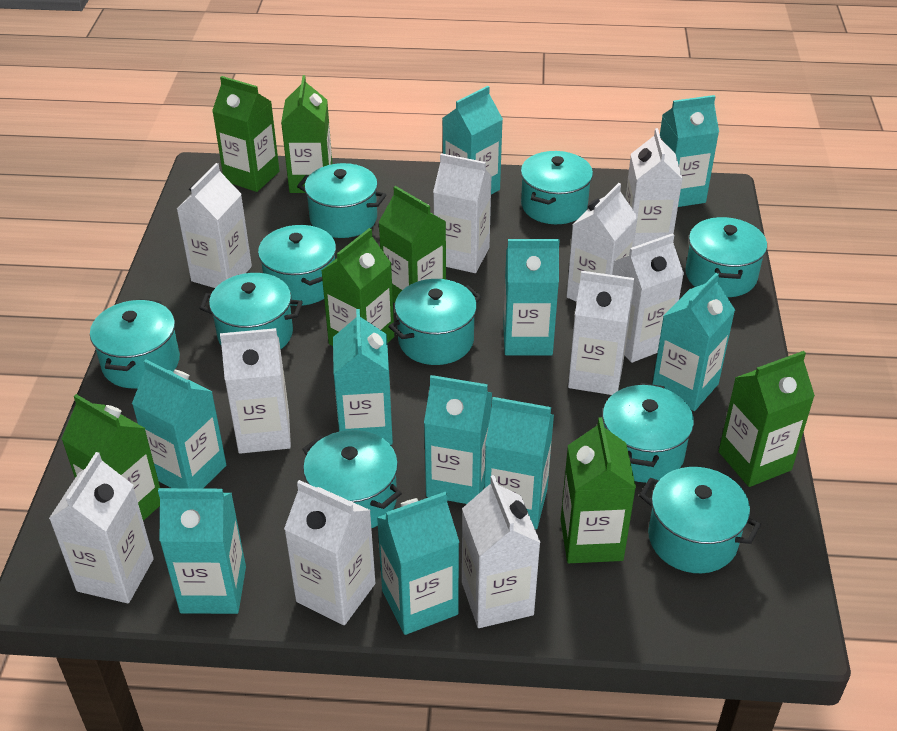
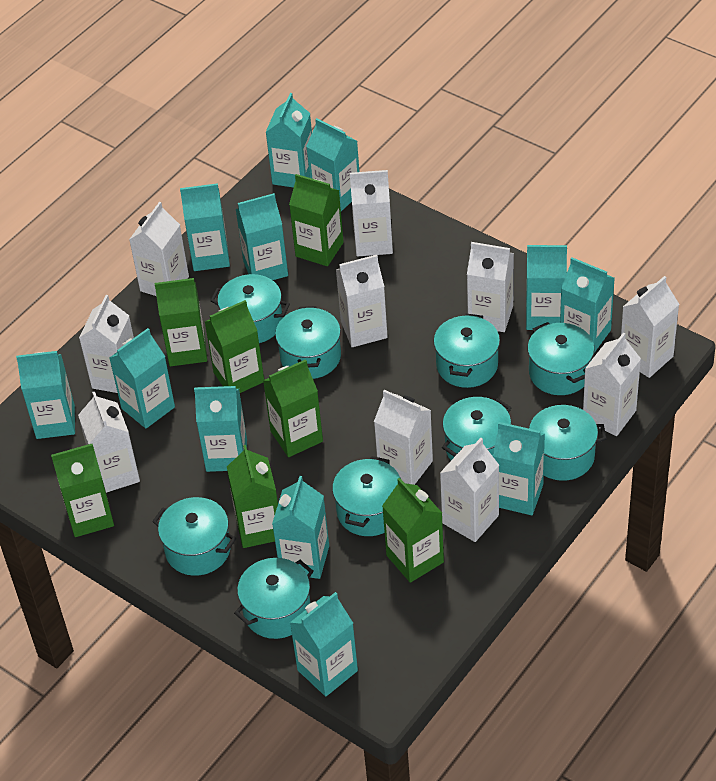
turquoise carton: [132,359,226,489] [158,488,246,614] [333,309,393,445] [377,492,459,635] [424,375,492,504] [442,86,503,195] [484,397,554,529] [503,239,559,356] [652,273,735,411] [660,95,719,207] = 10 -> [16,351,75,439] [110,328,175,428] [180,183,230,271] [194,386,247,472] [236,193,288,280] [266,93,312,188] [272,476,329,579] [290,592,358,696] [306,118,359,211] [493,422,545,515] [526,245,567,330] [560,257,614,353] = 12
turquoise pot: [90,299,180,389] [199,273,303,350] [258,225,336,306] [297,163,386,238] [302,430,402,528] [388,279,482,365] [521,151,593,224] [602,383,694,483] [639,467,761,573] [685,217,767,297] = 10 -> [152,497,236,576] [210,274,290,343] [234,558,314,639] [275,306,341,379] [332,456,401,536] [434,314,500,388] [442,397,512,460] [527,322,594,395] [529,405,607,481] = 9

